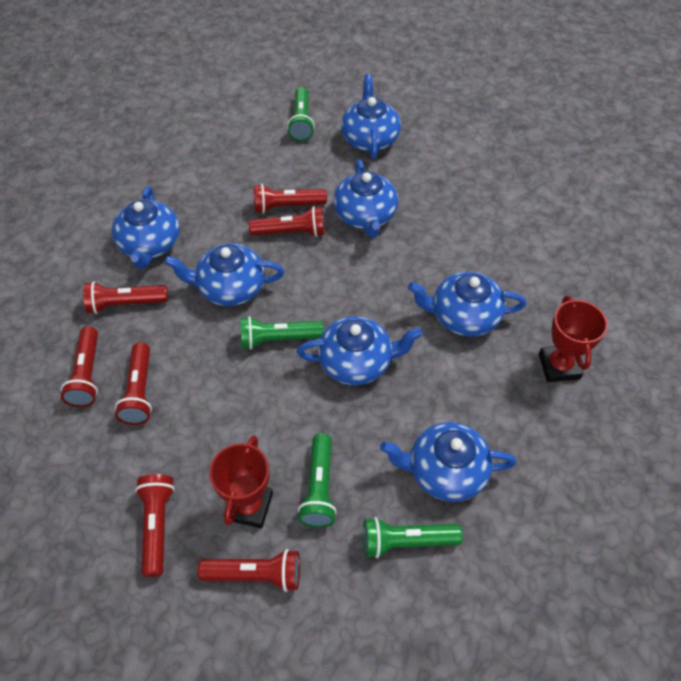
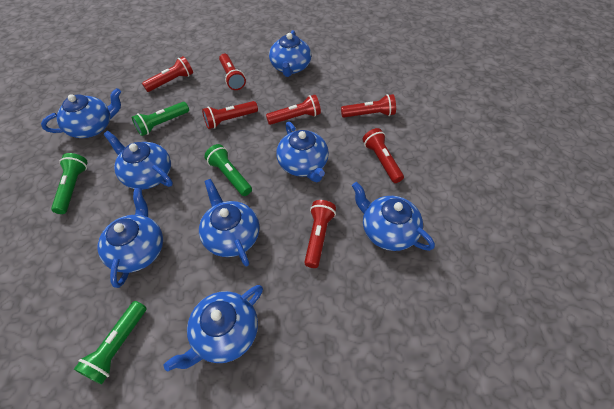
blue teapot: [112,186,180,269] [164,243,284,306] [296,316,422,385] [333,159,398,238] [341,74,401,159] [380,422,517,502] [408,271,526,336] = 7 -> [41,88,121,138] [98,188,163,288] [103,131,173,190] [164,285,263,372] [199,179,260,266] [269,30,311,77] [276,122,329,182] [352,182,435,251] = 8
red trophy: [209,435,273,528] [539,296,608,382] = 2 -> none = 0

